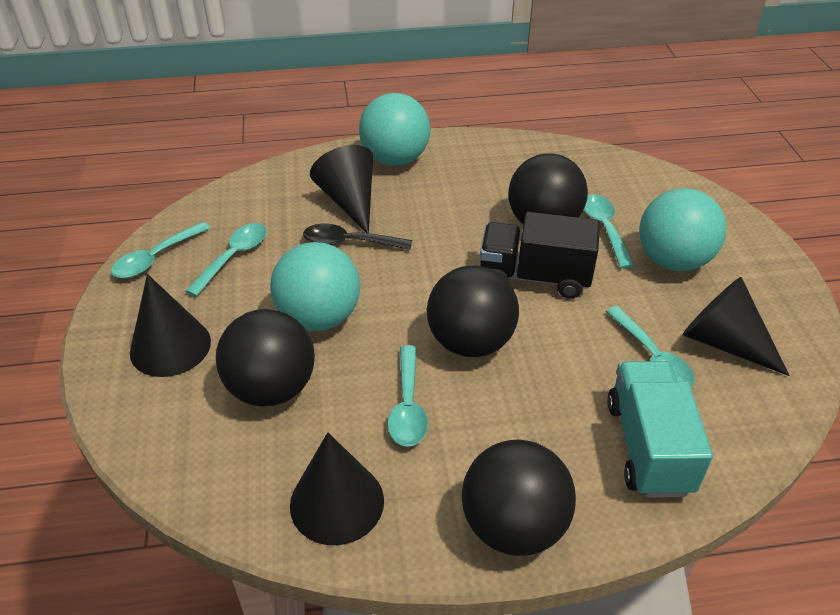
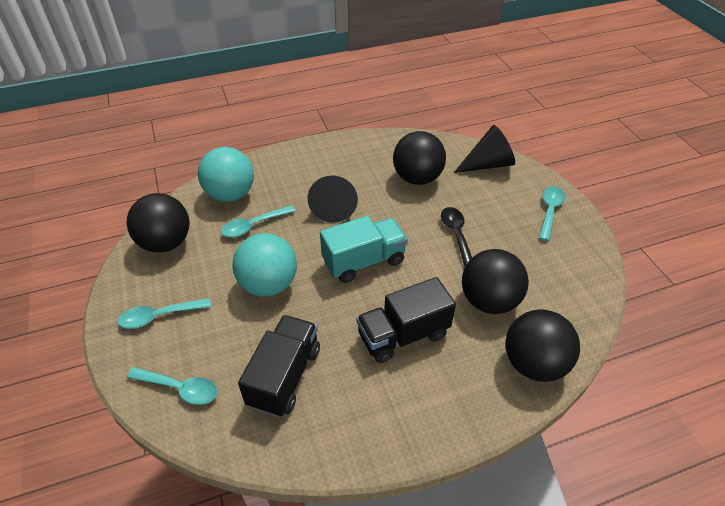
black cone: [130,274,211,377] [290,433,384,545] [310,145,373,233] [683,277,790,376] = 4 -> [308,176,358,223] [454,125,515,173] = 2
black truck: [480,212,600,298] = 1 -> [238,315,320,417] [356,277,456,363] = 2
turquoise ball: [270,242,360,331] [359,93,430,166] [639,188,726,271] = 3 -> [198,147,254,202] [232,233,297,297] = 2
turquoise spoon: [111,222,210,278] [185,223,267,297] [387,345,428,447] [584,194,634,269] [606,306,695,387] = 5 -> [118,298,211,329] [127,367,218,405] [221,205,295,237] [539,186,565,241] = 4

